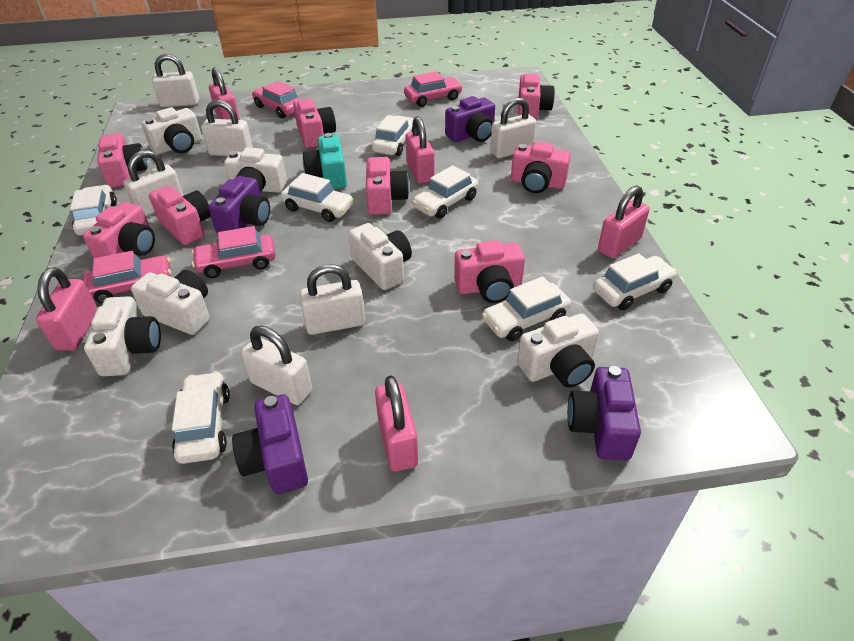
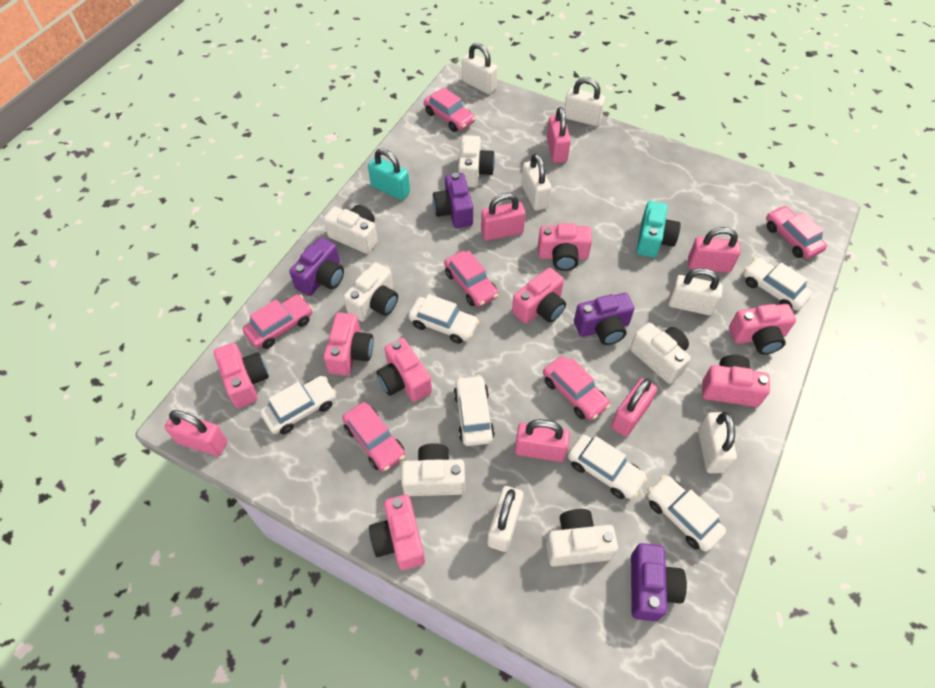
pink car: [83,251,171,304] [192,226,276,278] [252,81,301,119] [404,71,463,107] = 4 -> [243,294,313,349] [342,402,405,472] [424,87,476,132] [444,251,498,307] [543,356,611,421] [766,206,827,259] = 6
pink padlock: [36,267,97,351] [209,67,240,120] [375,375,418,471] [405,116,434,184] [598,186,650,259] = 5 -> [165,410,227,456] [481,193,526,241] [515,419,570,462] [547,107,571,163] [611,378,657,437] [688,227,741,273] = 6
turquoise padlock: none = 0 -> [368,148,410,200] = 1
white car: [70,185,117,236] [172,371,230,464] [281,173,354,222] [372,115,414,156] [412,165,479,219] [482,276,571,341] [593,253,677,310] = 7 -> [260,376,337,434] [408,294,479,344] [454,375,495,446] [568,435,648,499] [647,475,726,552] [743,257,813,310] = 6

